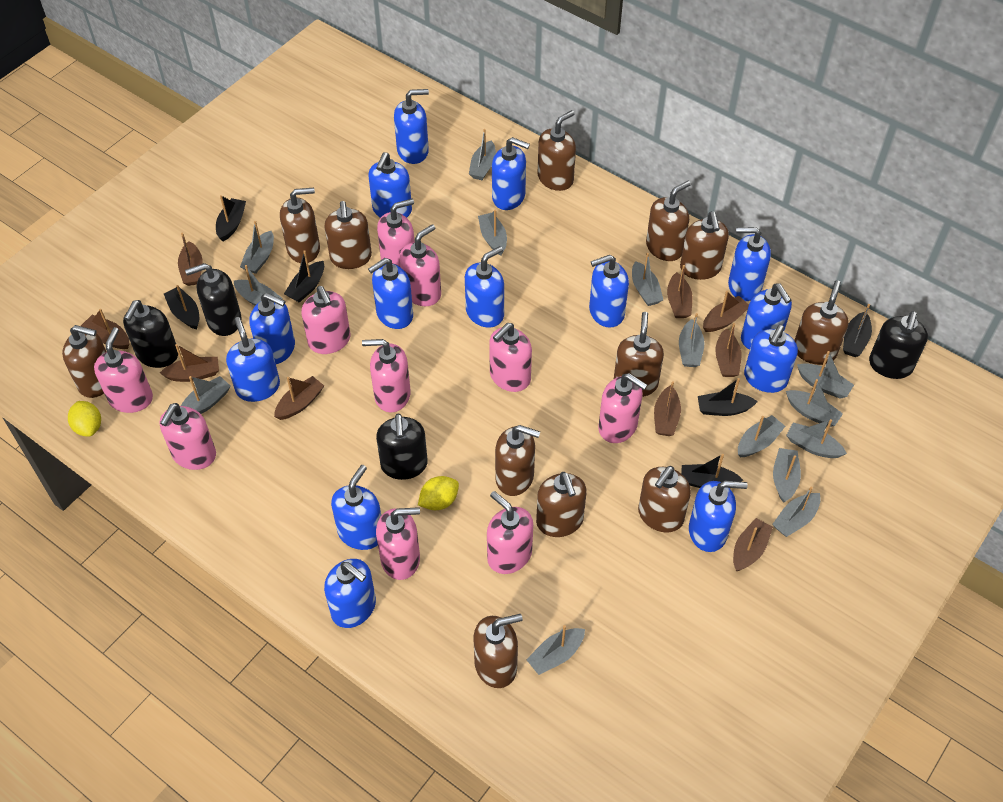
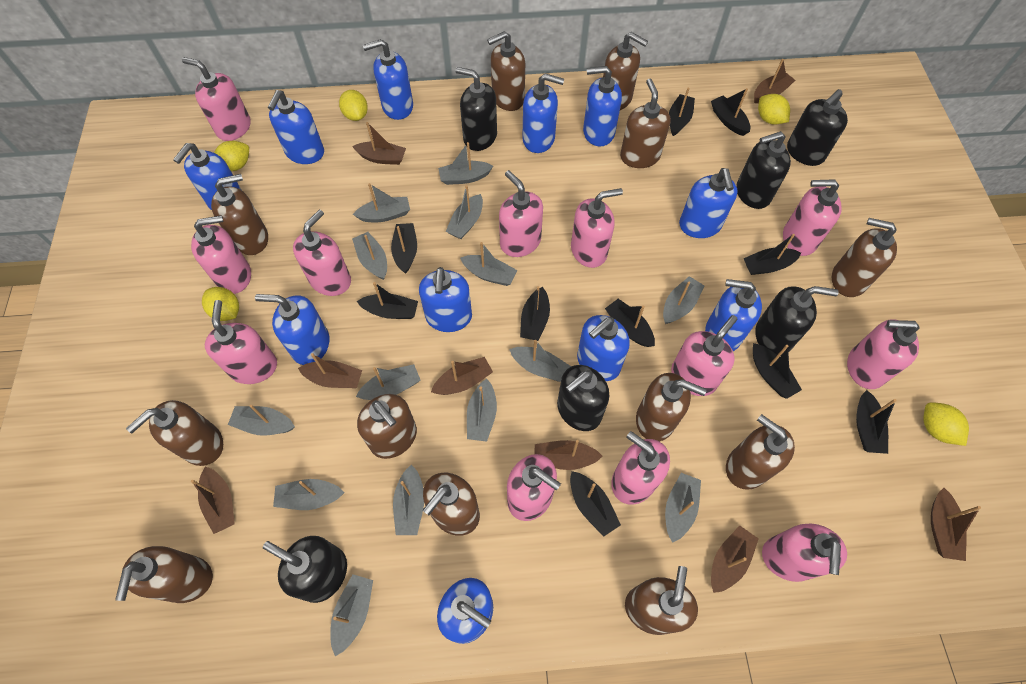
black boat: [164,285,199,329] [216,195,246,242] [284,250,324,303] [681,454,743,488] [698,378,758,416] [843,304,872,357] = 6 -> [357,282,418,319] [391,223,417,274] [520,286,550,341] [570,471,621,537] [605,299,655,347] [669,88,695,136] [711,88,750,136] [744,234,801,275] [753,343,802,399] [856,390,897,454] = 10
black soap dispenser: [123,300,178,368] [185,263,242,336] [376,414,428,480] [869,311,928,379] = 4 -> [263,536,347,603] [456,67,497,151] [557,365,609,431] [736,131,791,209] [756,286,839,356] [787,89,848,166] = 6
blue soap dispenser: [226,317,280,402] [249,293,295,364] [324,559,376,628] [331,465,381,550] [368,152,412,218] [368,258,413,329] [394,89,429,164] [465,246,504,328] [492,137,530,210] [589,255,629,328] [689,481,748,552] [728,227,771,301] [741,284,792,350] [744,325,798,393] = 14 -> [173,143,241,210] [255,294,329,365] [268,90,324,164] [363,39,413,120] [419,267,472,332] [437,578,493,644] [522,73,564,153] [577,315,630,381] [583,66,622,146] [679,168,738,238] [705,279,762,351] = 11
brown boat: [81,309,129,349] [160,344,219,382] [178,233,203,286] [274,376,324,420] [654,381,681,436] [667,265,693,318] [703,291,749,332] [715,323,741,377] [733,518,773,571] = 9 -> [191,467,235,534] [298,353,362,388] [352,122,406,165] [431,357,493,395] [535,440,602,470] [711,525,759,593] [754,59,795,103] [931,488,981,561] = 8
pink soap dispenser: [94,327,153,413] [159,403,216,470] [301,286,350,354] [362,339,411,413] [376,507,420,580] [377,199,415,267] [399,224,441,306] [487,491,533,574] [489,323,532,392] [598,373,647,443] = 10 -> [182,57,251,141] [191,215,251,294] [205,300,277,384] [293,210,351,296] [499,170,543,257] [507,454,561,521] [571,188,623,268] [611,431,670,505] [671,315,738,396] [762,524,847,582] [783,179,842,256] [847,319,920,389] = 12
yellow lemon: [68,401,101,437] [418,476,459,510] = 2 -> [202,287,239,321] [214,141,249,171] [339,90,368,121] [758,94,790,125] [923,402,969,446] = 5

